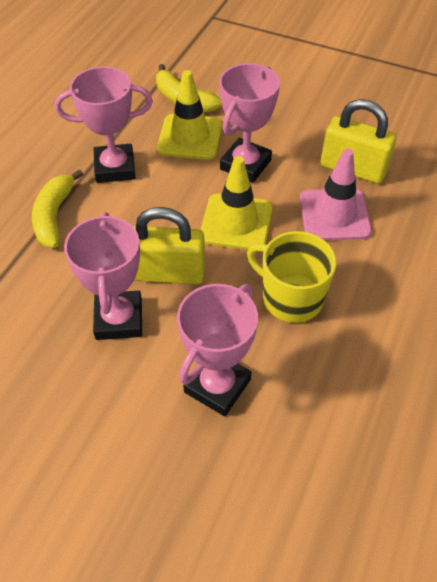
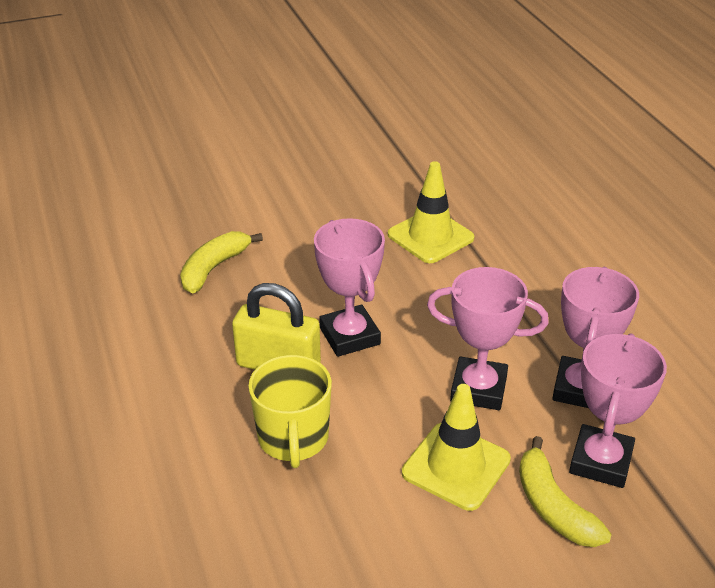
pink traffic cone: [300,149,372,241] = 1 -> none = 0
yellow padlock: [133,207,205,284] [321,99,397,184] = 2 -> [232,283,321,370] = 1

